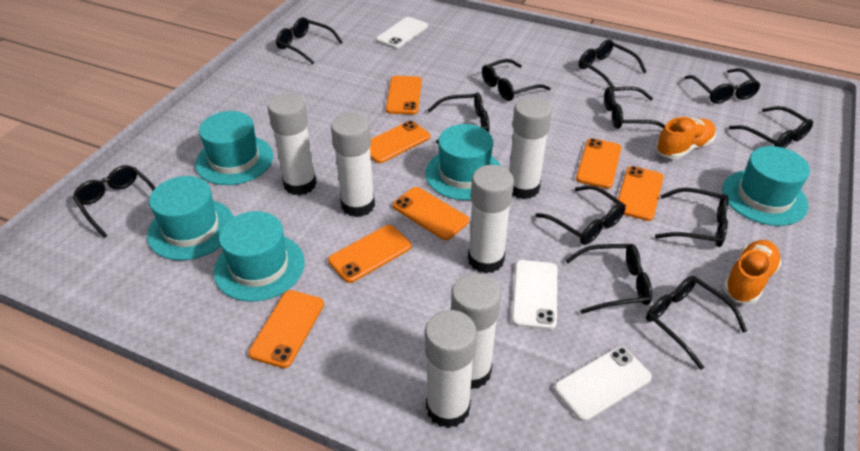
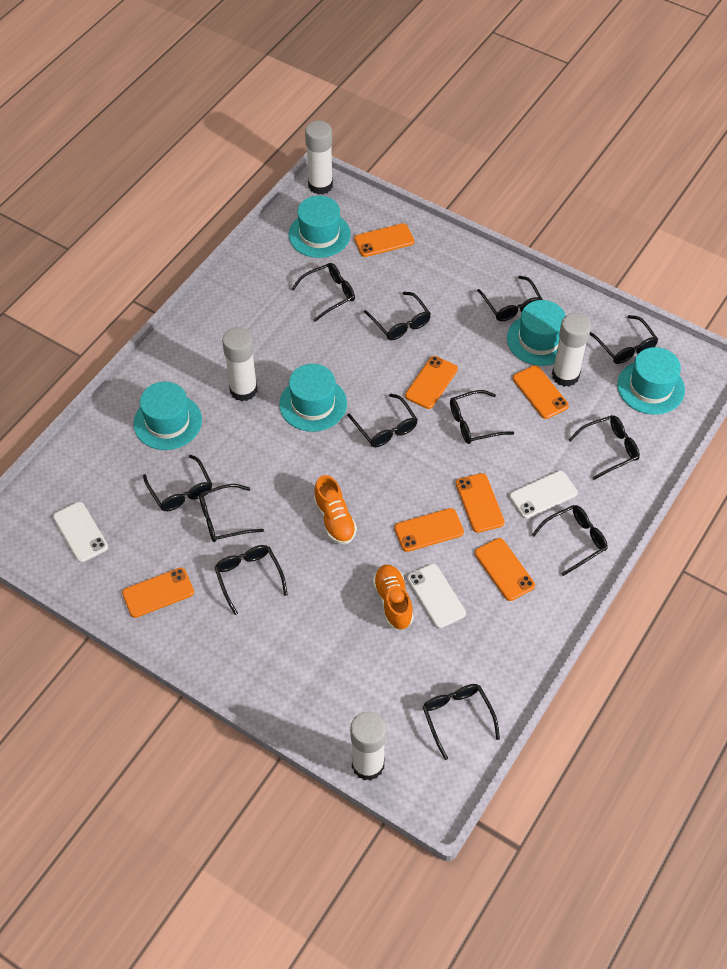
white glue stick: [268,93,317,196] [331,113,375,217] [425,310,477,428] [451,273,501,389] [468,165,514,274] [509,97,552,199] = 6 -> [222,327,257,401] [305,120,333,195] [350,711,386,780] [552,313,591,387] = 4

